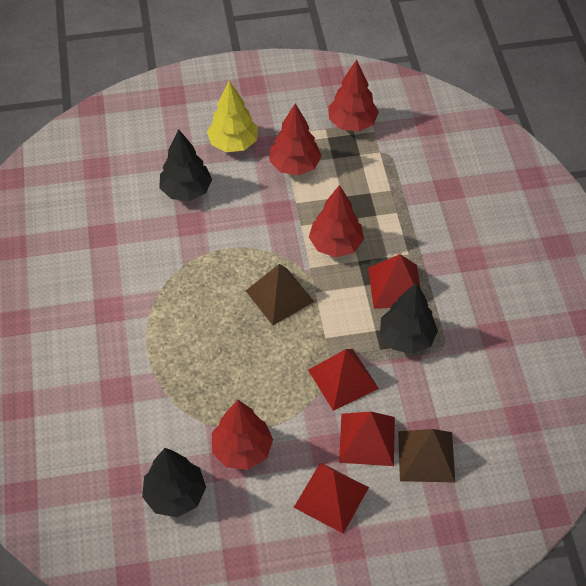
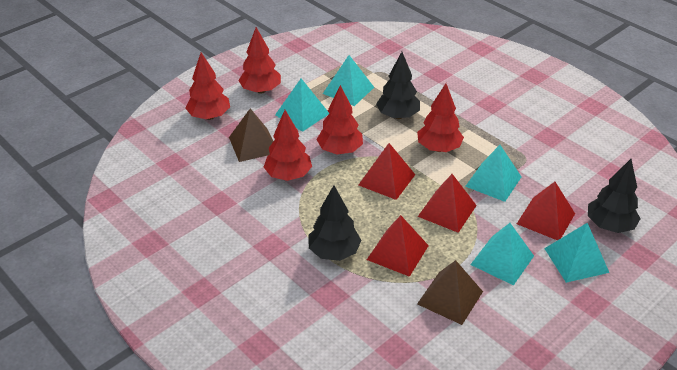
red tree: [212,400,273,470] [269,104,322,175] [309,185,364,257] [328,60,379,131] = 4 -> [185,53,230,120] [238,27,281,94] [264,110,312,181] [317,85,363,154] [417,83,464,152] = 5
turquoise pyramid: none = 0 -> [275,79,329,132] [323,55,374,106] [465,145,522,202] [470,223,534,285] [544,223,609,283] = 5
yellow tree: [207,81,258,152] = 1 -> none = 0

